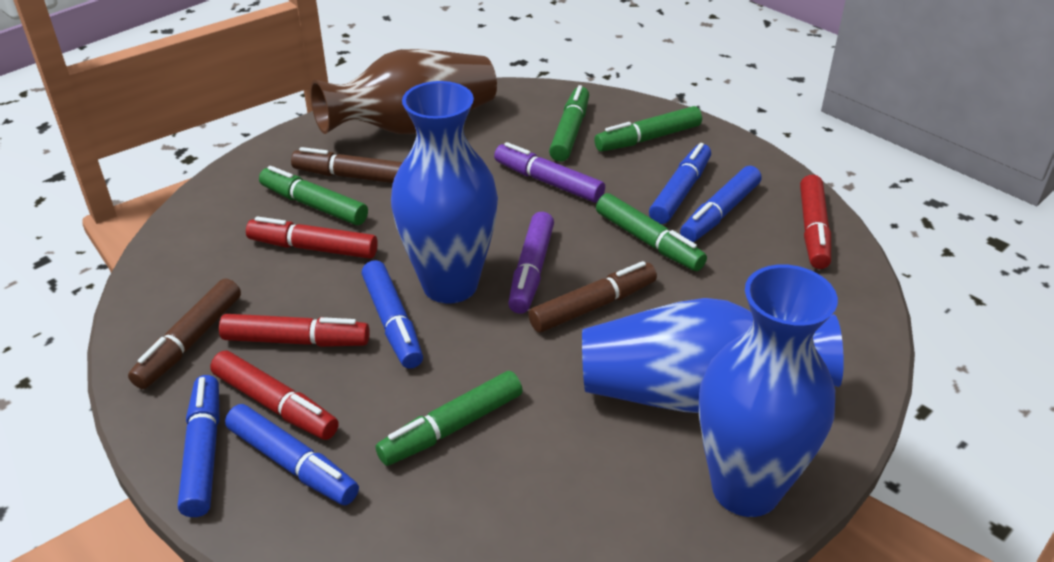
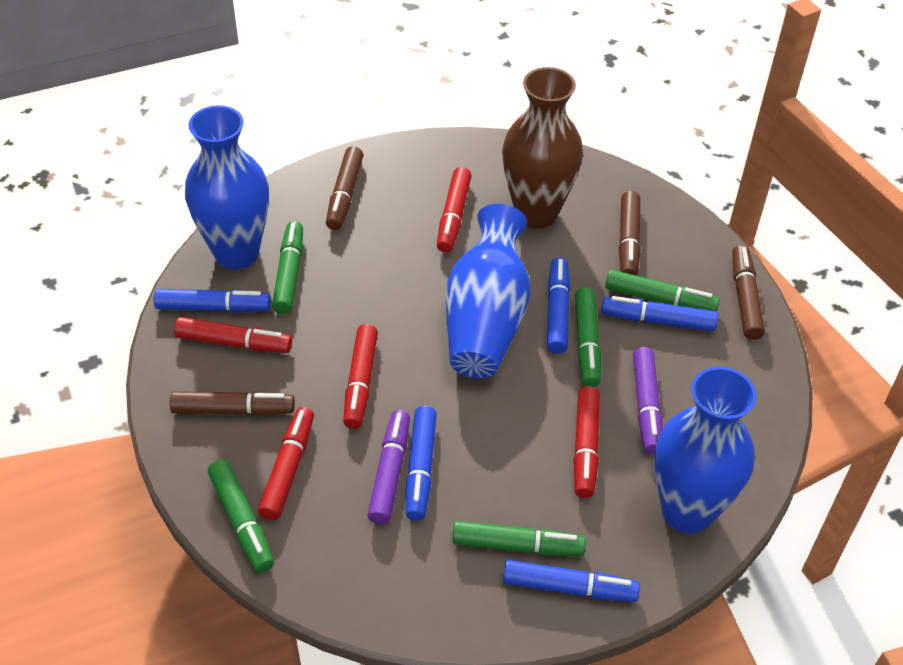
brown marker: [128,278,241,389] [291,147,403,183] [528,261,657,333] = 3 -> [170,391,295,416] [326,146,363,230] [619,191,641,276] [732,245,765,340] = 4
red marker: [210,351,339,440] [219,314,370,347] [246,216,378,259] [800,175,831,269] = 4 -> [174,317,292,353] [258,407,314,520] [343,324,378,429] [437,167,471,253] [573,386,600,498] = 5

